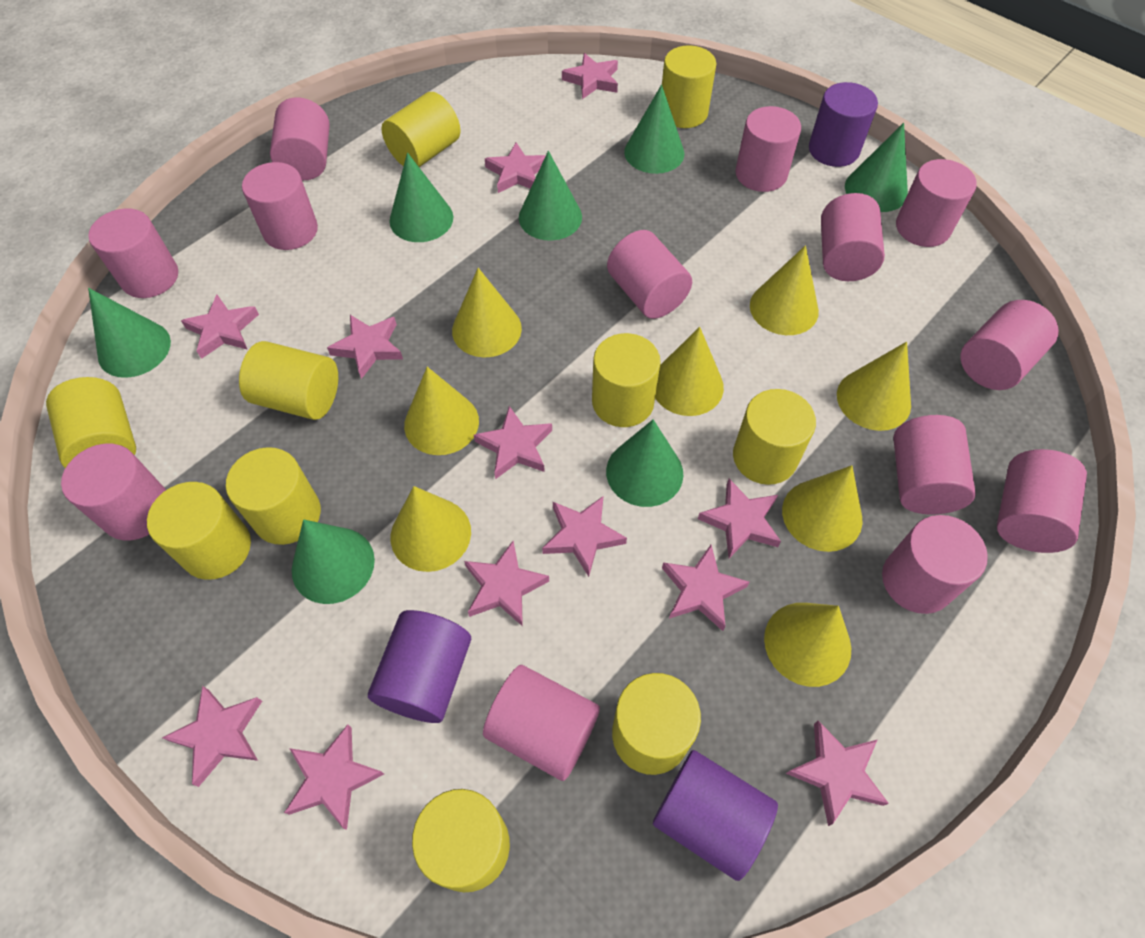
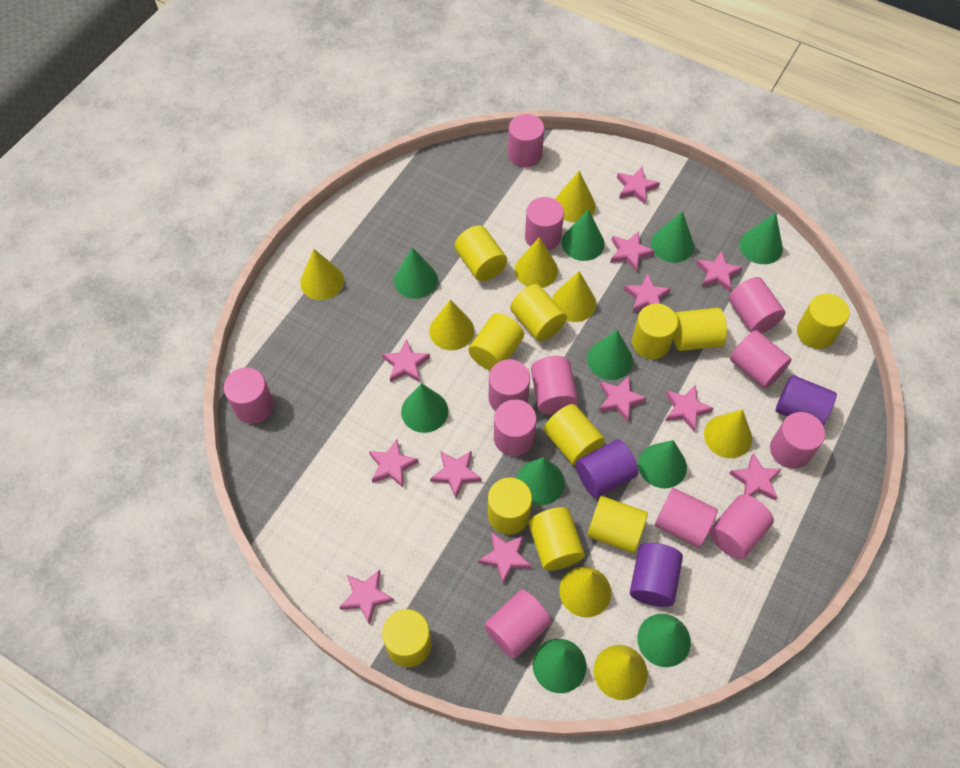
green cone: [88,288,171,378] [292,519,375,604] [389,153,453,242] [519,151,582,241] [606,420,683,507] [624,85,684,174] [845,123,908,212] = 7 -> [394,247,438,299] [401,383,448,433] [516,457,565,505] [533,639,586,693] [562,209,605,261] [587,330,633,380] [637,614,691,667] [638,440,687,489] [651,211,694,263] [740,213,783,264] = 10
pink cylinder: [61,444,166,540] [88,208,178,298] [242,162,318,250] [270,97,329,180] [483,665,600,781] [607,230,692,319] [735,106,801,192] [821,193,885,281] [882,515,988,614] [893,415,976,514] [896,159,977,247] [960,300,1059,390] [997,449,1087,553] = 13 -> [224,367,274,424] [484,589,552,659] [489,359,530,411] [494,400,536,456] [508,114,544,167] [525,197,564,251] [531,356,578,414] [655,488,718,548] [709,494,774,559] [729,277,785,333] [730,330,792,388] [770,412,825,469] = 12
yellow cylinder: [46,377,136,468] [147,482,251,580] [226,447,321,545] [239,341,338,420] [381,92,460,167] [412,789,510,892] [592,333,661,427] [612,673,701,775] [662,45,716,128] [733,389,816,485] = 10 -> [382,609,432,667] [455,225,507,281] [468,313,524,371] [488,477,532,535] [510,284,567,342] [528,507,585,571] [544,404,605,466] [587,496,648,553] [632,304,678,359] [673,308,727,351] [797,293,850,349] = 11

